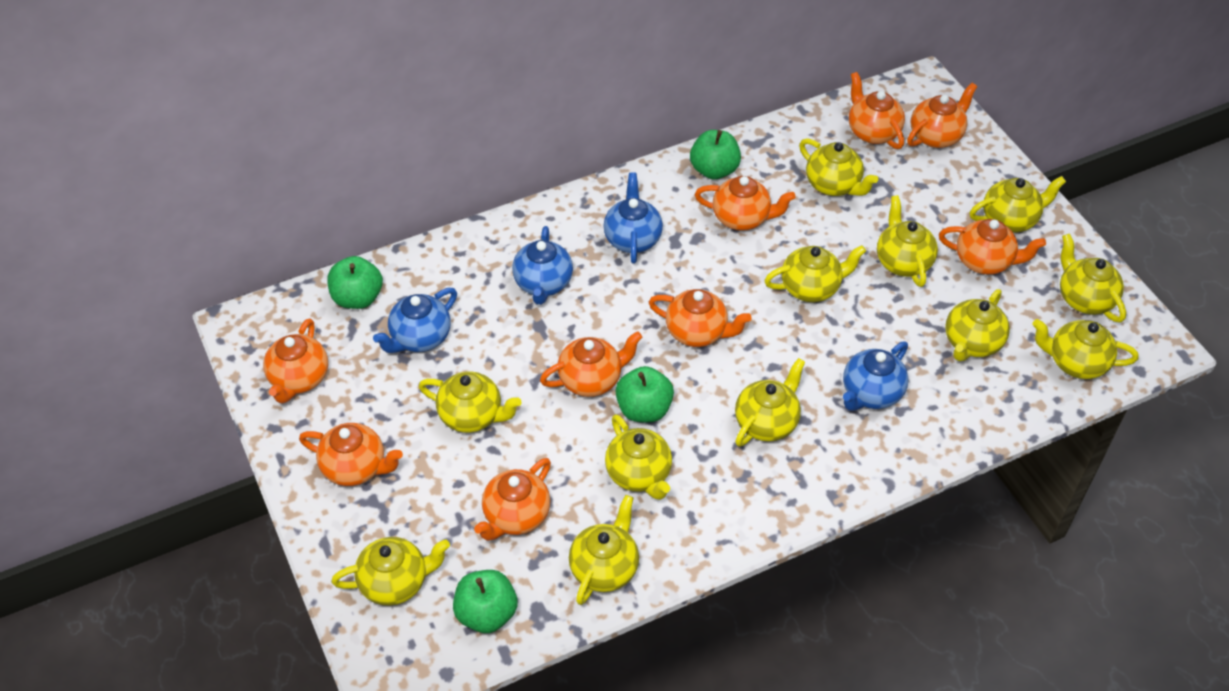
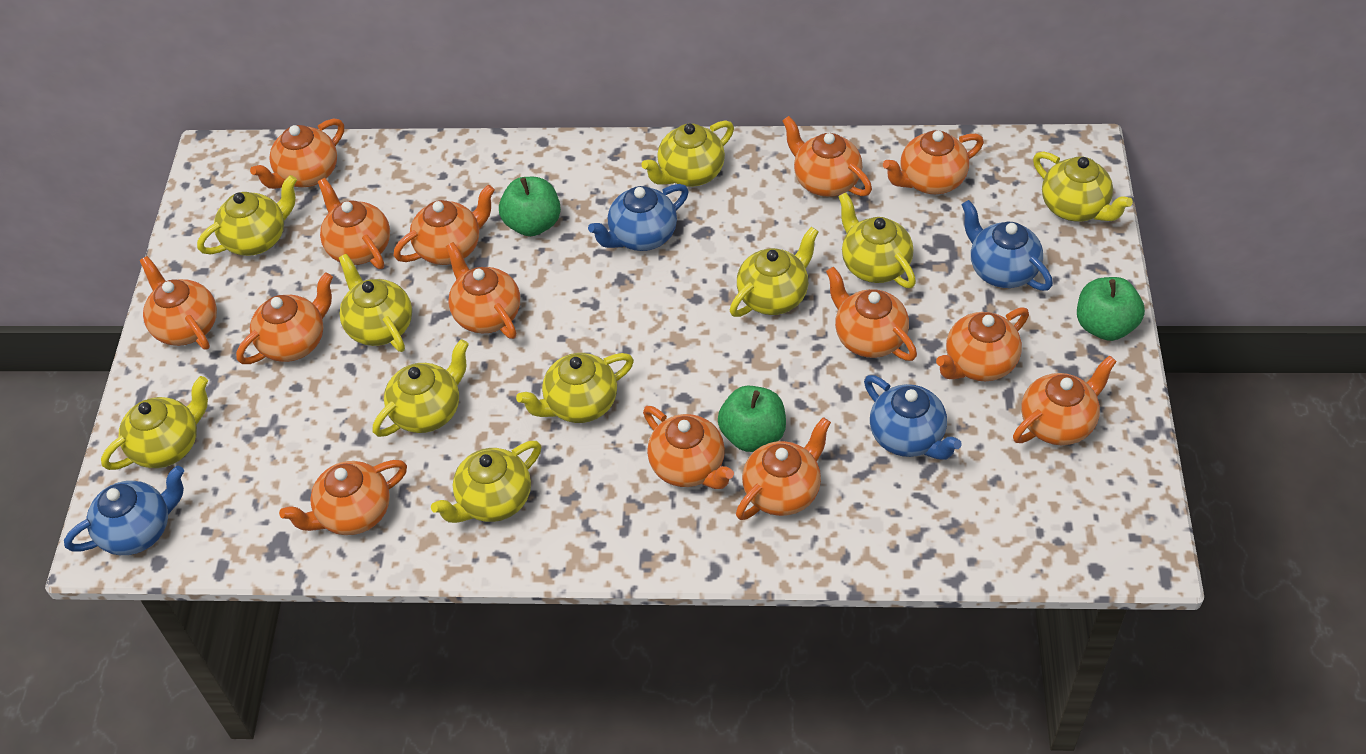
green apple: [327,256,383,309] [453,570,517,633] [615,366,674,422] [690,130,741,180] = 4 -> [499,177,561,236] [718,385,786,452] [1077,277,1145,341] = 3
orange teapot: [263,318,328,403] [299,423,403,486] [474,458,551,541] [540,331,642,397] [649,289,752,347] [695,176,796,231] [849,72,905,149] [907,83,977,148] [939,219,1046,275] = 9 -> [140,256,217,350] [236,273,333,364] [250,118,344,189] [279,460,407,535] [318,178,390,269] [393,185,495,265] [446,242,520,339] [643,406,734,489] [736,417,831,520] [782,116,872,197] [826,267,917,361] [883,130,984,194] [936,307,1029,381] [1013,355,1117,445] = 14
yellow teapot: [331,537,450,606] [419,371,521,433] [569,495,639,605] [605,414,672,500] [735,358,805,447] [764,245,866,302] [799,138,878,196] [877,195,938,287] [945,289,1010,361] [970,176,1066,233] [1032,319,1139,379] [1060,234,1126,323] = 12 -> [101,376,208,470] [197,175,297,256] [339,254,412,352] [372,339,469,437] [431,441,541,523] [516,353,634,423] [641,120,734,187] [730,227,819,317] [838,193,916,288] [1033,151,1133,221] = 10

